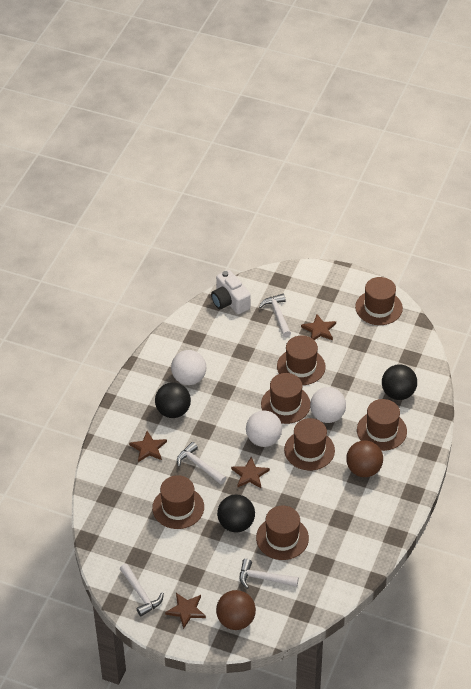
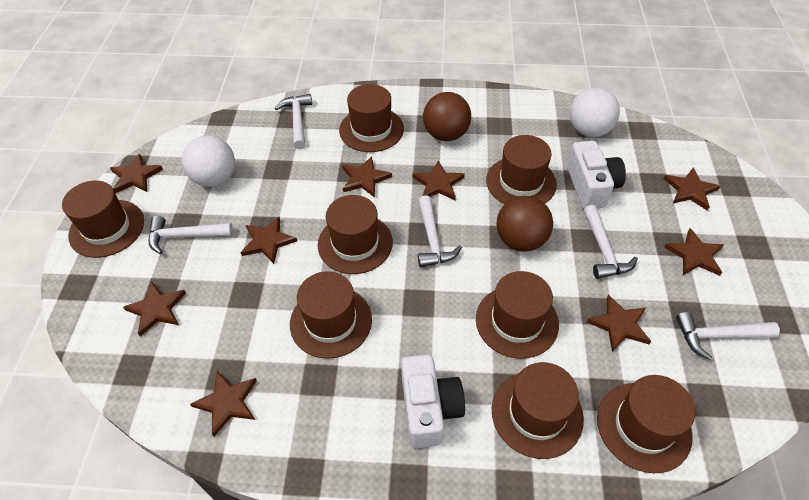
black ball: [155,382,191,418] [217,494,255,533] [382,364,417,400] = 3 -> none = 0
brown hat: [152,475,204,529] [256,506,309,560] [261,373,310,424] [277,335,326,385] [284,418,335,470] [355,277,403,325] [357,399,407,451] = 7 -> [62,180,144,258] [290,271,372,359] [318,195,393,274] [339,84,404,152] [476,271,559,359] [486,135,557,204] [492,362,584,459] [597,375,695,473] = 8
brown star: [129,431,167,462] [165,593,206,629] [231,457,270,488] [301,314,336,340] = 4 -> [110,154,163,193] [123,282,186,336] [190,371,257,436] [240,217,297,264] [342,156,392,198] [412,161,465,200] [587,295,651,352] [664,167,720,211] [664,228,724,276] = 9
white ball: [171,350,206,385] [246,410,282,447] [310,387,346,423] = 3 -> [182,135,235,187] [569,88,620,137] = 2
white camera: [211,270,251,314] = 1 -> [401,354,465,448] [567,141,626,209] = 2
white hammer: [120,564,164,617] [177,442,226,484] [240,559,299,589] [259,294,291,337] = 4 -> [149,216,233,254] [275,94,312,149] [418,195,462,267] [583,205,638,279] [676,312,780,360] = 5

